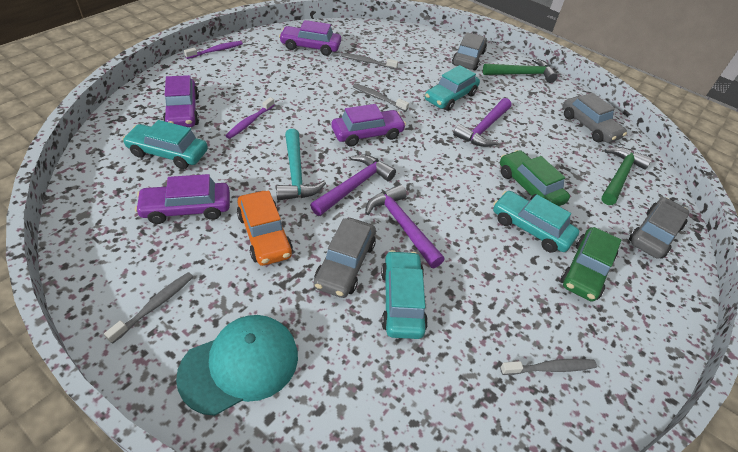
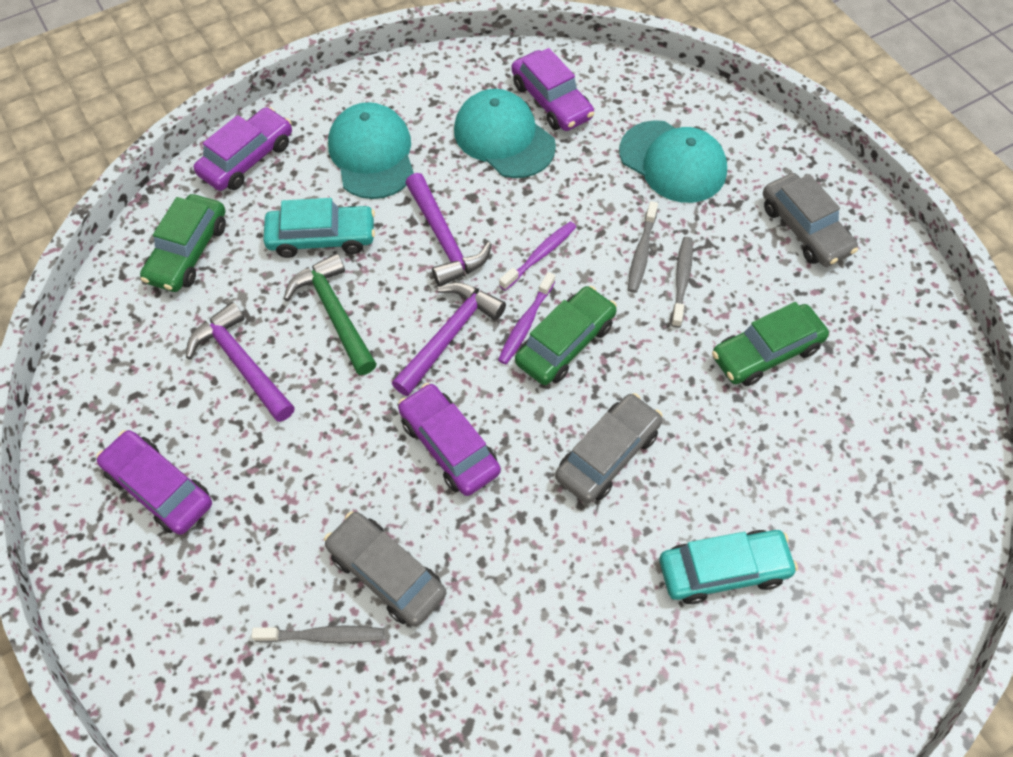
green car: [500,150,570,206] [561,227,621,302] = 2 -> [140,194,226,292] [515,286,617,385] [712,302,829,386] = 3
green hammer: [483,58,558,83] [601,147,652,205] = 2 -> [284,253,377,375] = 1
grey car: [314,218,376,298] [452,32,487,70] [563,93,627,143] [629,197,689,259] = 4 -> [324,511,446,627] [555,393,663,504] [763,173,858,267] = 3
grey toothbrush: [104,272,193,344] [341,53,398,69] [353,84,409,111] [500,359,597,375] = 4 -> [252,625,384,644] [628,201,658,293] [671,237,693,328] = 3
orange car: [237,191,293,266] = 1 -> none = 0
turquoise cap: [176,315,298,416] = 1 -> [328,102,414,199] [454,89,556,178] [619,120,727,203] = 3
turquoise car: [122,120,208,169] [381,250,428,339] [425,65,480,111] [493,191,579,253] = 4 -> [263,198,375,258] [660,530,798,604] = 2
turquoise hammer: [276,129,326,200] = 1 -> none = 0

